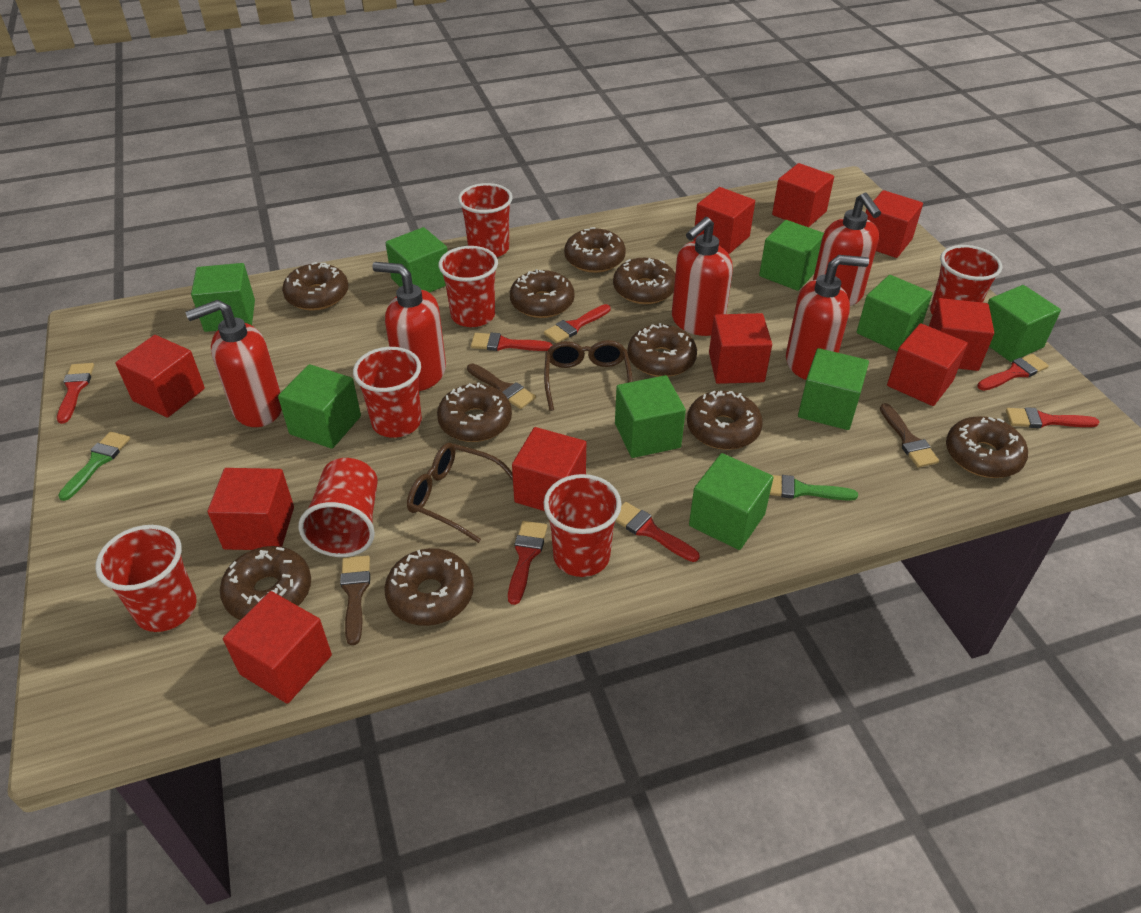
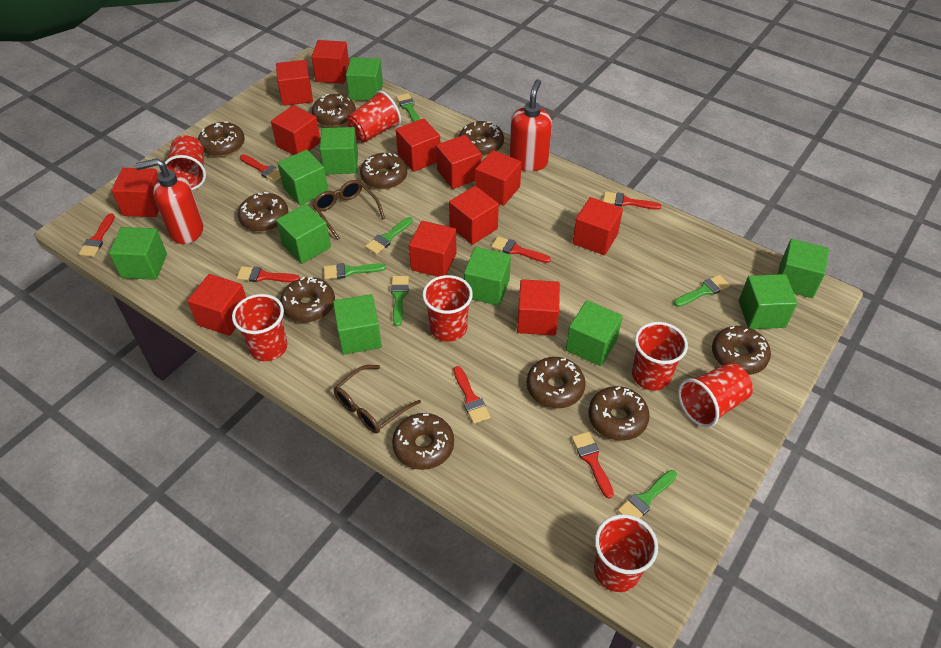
brown brush: [340,555,370,645] [467,363,536,409] [880,403,939,468] = 3 -> none = 0
green brush: [58,431,130,501] [770,475,858,501] = 2 -> [324,263,386,280] [365,217,413,254] [391,276,409,326] [396,93,420,122] [617,470,677,518] [674,275,730,307] = 6
green cube: [191,263,255,332] [278,364,361,449] [386,227,448,293] [615,375,686,458] [689,453,774,550] [759,220,824,291] [798,348,869,430] [857,275,933,352] [988,285,1061,362] = 9 -> [109,227,167,280] [276,204,331,264] [278,150,328,206] [320,127,358,174] [333,294,382,355] [346,57,383,101] [464,247,511,306] [566,300,623,366] [739,274,798,329] [778,239,829,298] = 10
red cube: [115,335,205,418] [208,468,294,550] [223,591,332,704] [512,427,586,511] [693,187,755,254] [709,313,772,384] [772,163,834,227] [865,190,923,258] [887,323,968,406] [929,298,994,371] = 10 -> [111,168,159,217] [187,274,246,336] [271,105,320,155] [276,60,313,106] [311,40,349,84] [396,118,440,172] [409,221,456,277] [436,135,481,189] [449,186,499,245] [475,150,522,206] [517,279,560,336] [573,197,623,255] = 12
red soap dispenser: [185,300,282,427] [372,262,446,391] [672,217,733,336] [786,255,869,380] [813,193,881,306] = 5 -> [135,158,204,244] [509,79,552,171] = 2

